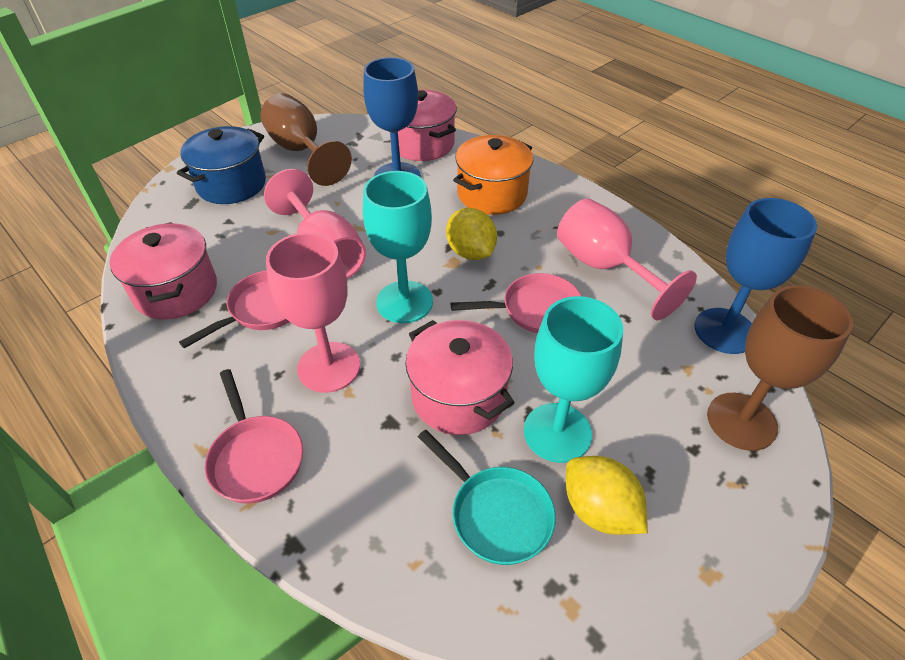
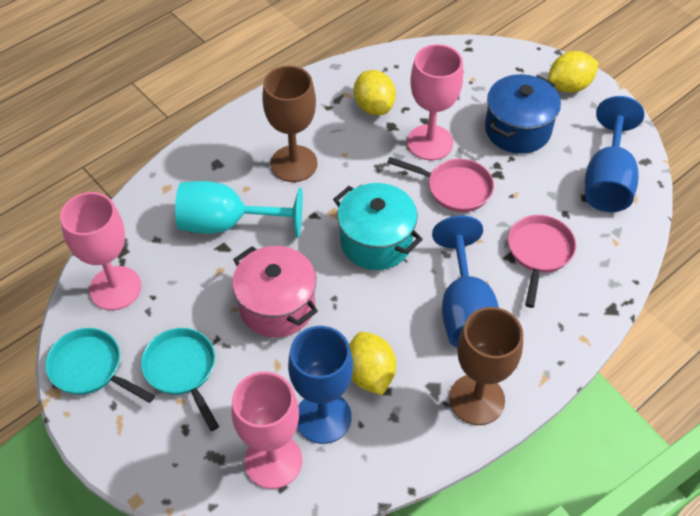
blue goblet: [363,57,421,177] [694,198,817,354] = 2 -> [288,326,353,444] [432,215,499,348] [585,96,644,212] = 3
orange pot: [453,135,533,215] = 1 -> none = 0
pink pan: [179,270,289,348] [205,369,303,504] [451,273,581,333] = 3 -> [387,157,494,212] [508,215,576,308] = 2
pink pot: [110,222,217,319] [390,90,457,161] [406,320,515,435] = 3 -> [232,246,318,338] = 1
turquoise goblet: [363,171,433,323] [524,296,623,463] = 2 -> [175,181,303,238] = 1
turquoise pan: [418,430,556,565] = 1 -> [45,328,155,403] [141,328,219,431] = 2
turquoise pot: none = 0 -> [333,183,423,270] = 1
yellow lemon: [446,208,497,260] [566,456,648,535] = 2 -> [349,332,396,395] [354,70,396,115] [548,51,599,93] = 3

